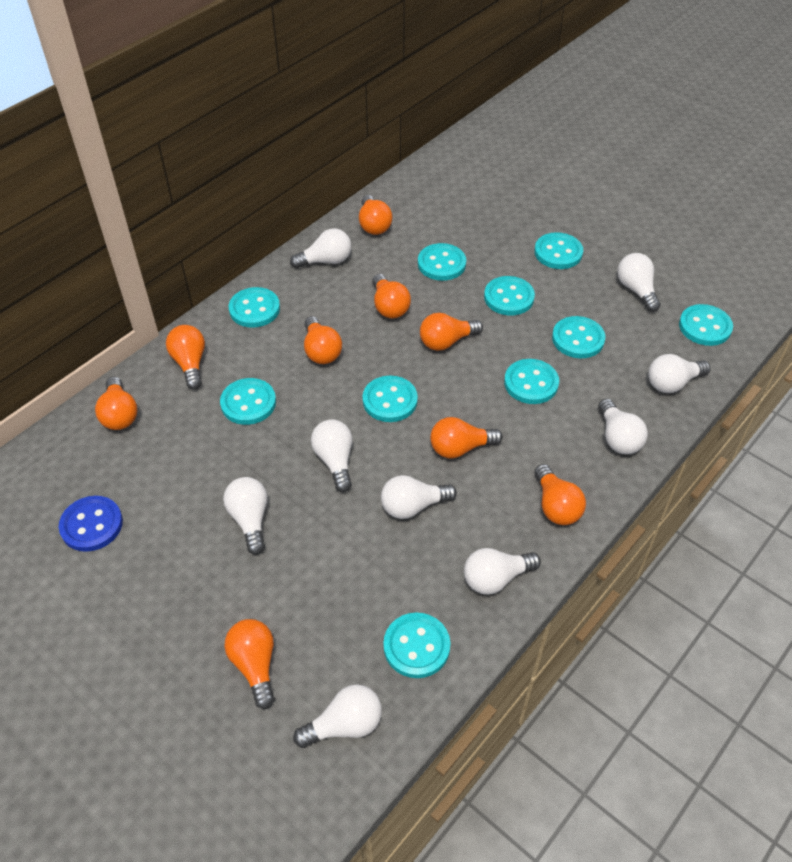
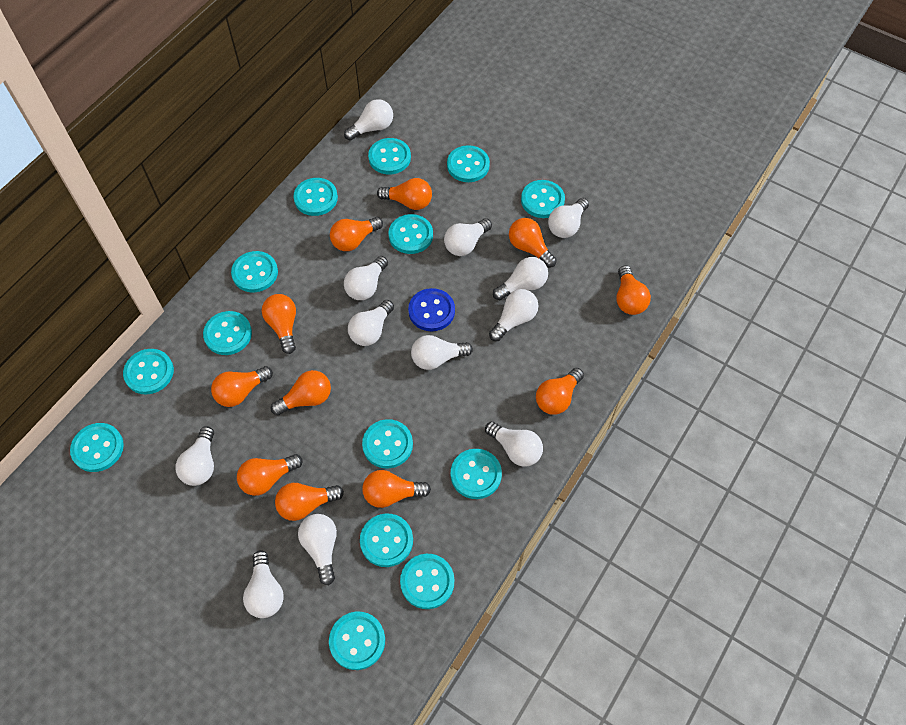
orange light bulb: [95,377,137,430] [166,325,205,390] [224,619,275,709] [304,316,342,364] [359,195,393,235] [372,274,411,319] [420,313,483,351] [430,417,503,458] [534,464,586,525] = 9 -> [211,366,273,407] [237,454,303,496] [262,294,296,354] [270,370,331,415] [275,483,344,521] [330,217,383,251] [362,470,431,508] [377,178,432,210] [509,218,557,268] [536,368,584,415] [617,265,651,315] = 11
turquoise button: [220,378,276,425] [229,287,280,328] [363,376,418,422] [383,612,450,678] [418,243,466,281] [484,276,535,315] [504,359,559,404] [534,232,583,269] [552,316,605,358] [679,304,733,346] = 10 -> [70,423,124,472] [123,349,174,395] [203,311,252,355] [231,251,278,292] [293,178,338,216] [329,612,385,670] [360,514,413,567] [362,419,413,468] [368,138,411,174] [389,214,433,254] [400,554,454,609] [447,145,490,182] [451,449,502,499] [521,180,565,218] = 14
white light bulb: [223,477,267,555] [290,228,351,268] [293,684,382,748] [311,419,352,492] [381,475,457,519] [464,548,541,595] [598,399,648,454] [617,253,661,312] [648,354,711,393] = 9 -> [175,426,214,486] [243,550,284,618] [298,514,337,585] [344,99,393,141] [344,256,388,300] [348,300,394,346] [411,335,473,370] [444,218,492,256] [485,421,543,467] [489,289,538,341] [493,257,548,300] [548,198,589,238] = 12

